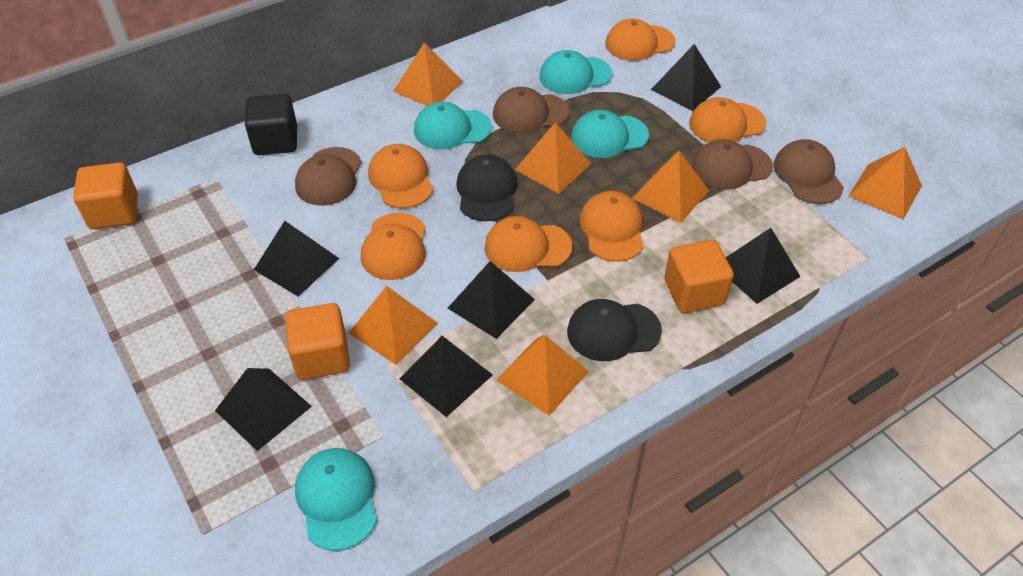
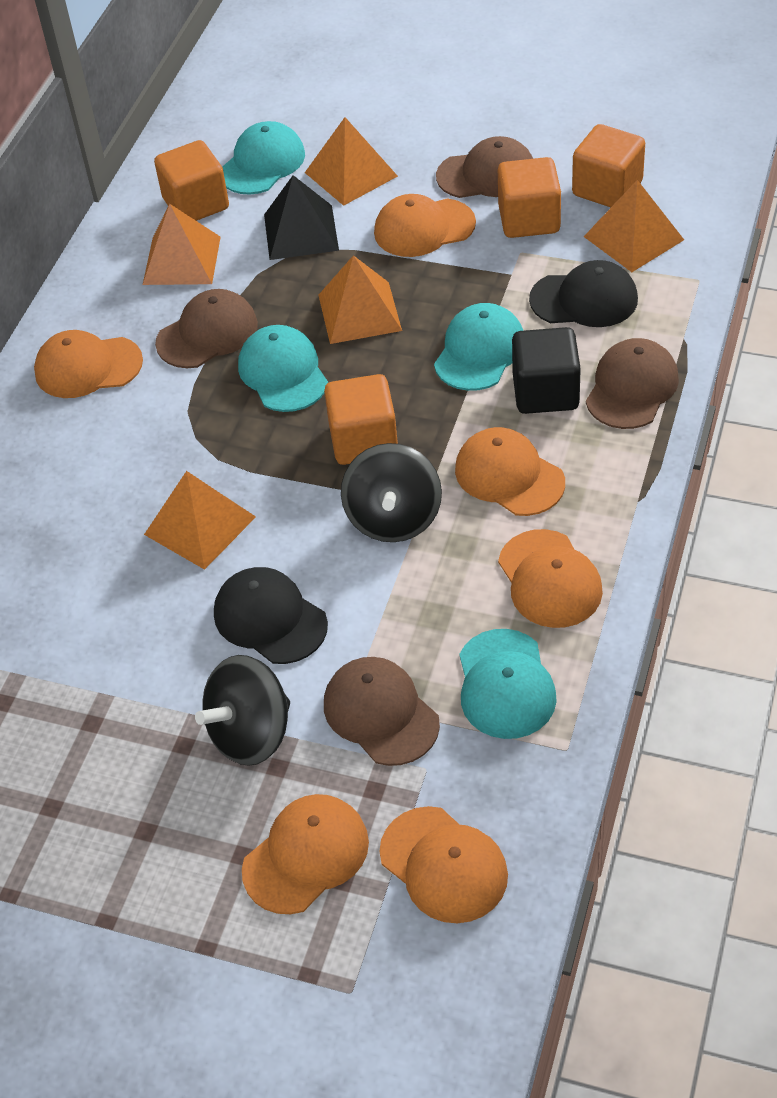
black pyramid: [215,368,312,451] [254,221,340,296] [399,336,493,417] [448,261,535,339] [651,44,721,111] [726,228,801,304] = 6 -> [264,175,339,260] = 1
black spinning top: none = 0 -> [195,655,290,766] [341,443,442,542] = 2
orange cube: [73,162,138,229] [285,303,350,380] [664,240,734,313] = 3 -> [154,140,229,221] [324,374,398,465] [498,157,561,238] [572,124,645,207] = 4
orange pyramid: [349,286,439,365] [393,42,463,106] [496,334,589,416] [515,122,591,194] [632,151,709,223] [849,147,922,219] = 6 -> [143,204,221,285] [144,471,256,570] [305,117,398,206] [318,255,402,344] [584,180,684,272] = 5

